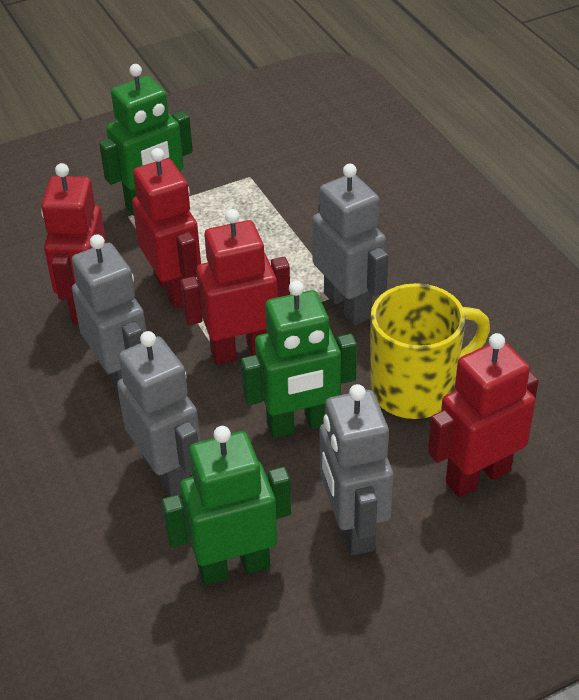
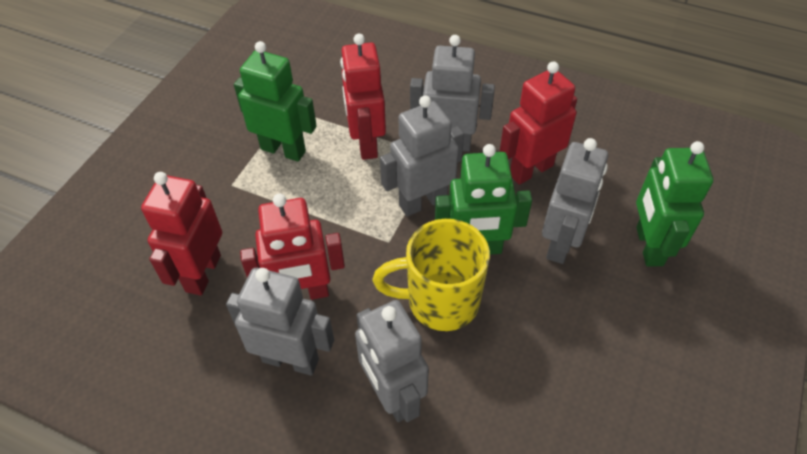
grey robot: [72,234,146,391] [117,331,200,496] [312,164,388,326] [320,384,394,555] = 4 -> [226,268,334,376] [355,300,429,422] [380,95,464,216] [410,35,495,152] [542,138,608,264] = 5

